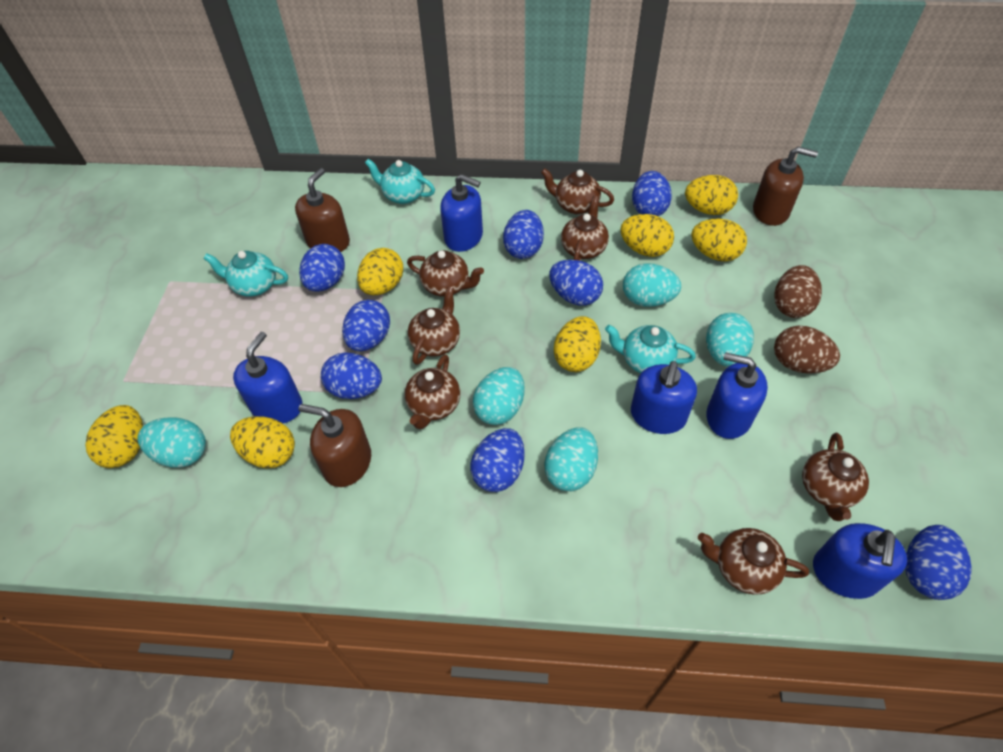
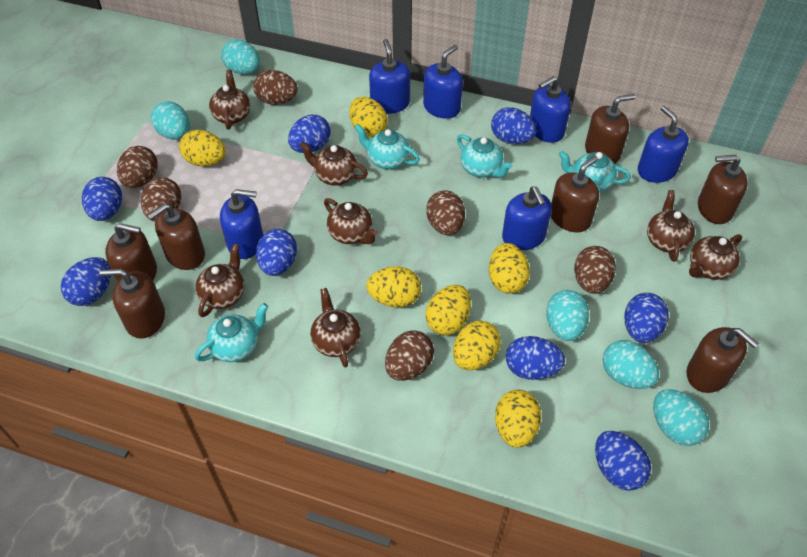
blue soap dispenser: [233,332,303,424] [440,174,483,252] [631,361,697,434] [706,352,768,439] [813,523,907,599] = 5 -> [220,189,263,259] [369,39,410,114] [423,45,463,119] [502,186,552,250] [530,76,571,143] [638,106,689,183] = 6
brown egg: [774,265,822,318] [774,326,840,374] = 2 -> [117,146,158,188] [141,177,181,221] [253,70,298,105] [385,330,434,381] [426,190,465,235] [574,246,616,294] = 6
brown soap dispenser: [295,168,350,252] [299,404,371,487] [753,147,818,226] = 3 -> [99,269,165,339] [105,223,157,282] [147,204,205,270] [551,155,599,232] [585,94,635,164] [687,327,759,393] [698,155,748,224] = 7
turquoise teapot: [203,251,288,297] [365,159,435,204] [605,325,696,373] = 3 -> [195,303,268,362] [355,124,420,169] [457,134,512,178] [559,151,631,192] = 4

